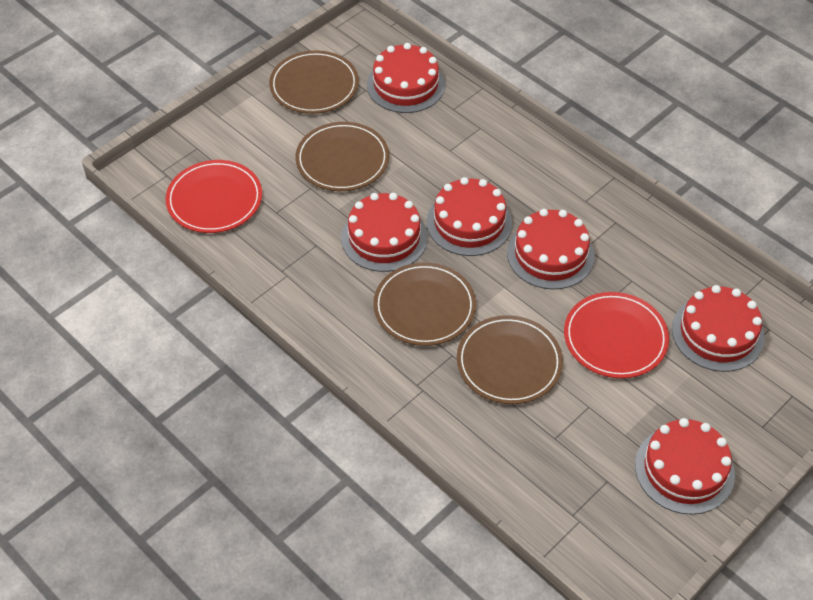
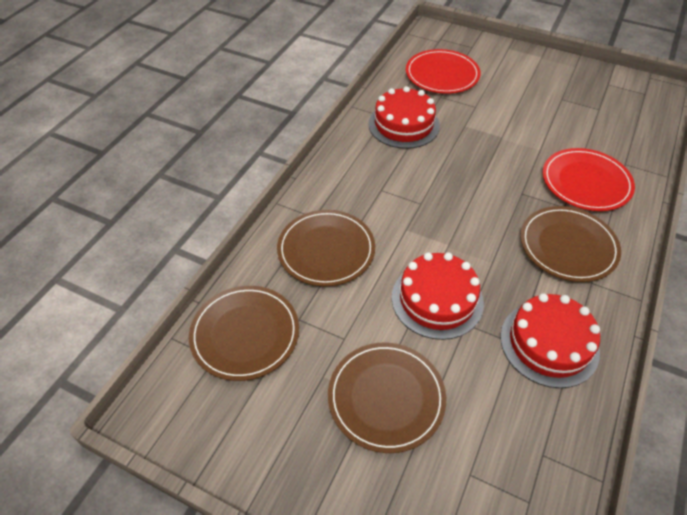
red cake: [341,193,428,272] [367,43,445,113] [427,177,512,256] [507,209,595,289] [635,418,735,515] [672,285,765,372] = 6 -> [368,86,440,149] [392,252,484,340] [500,293,600,388] = 3

